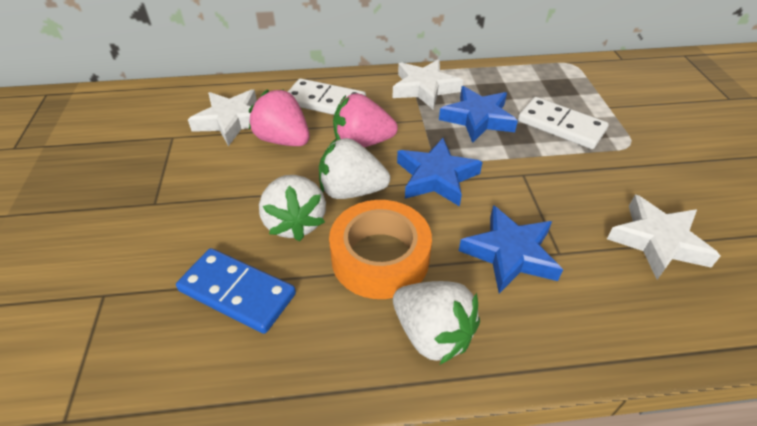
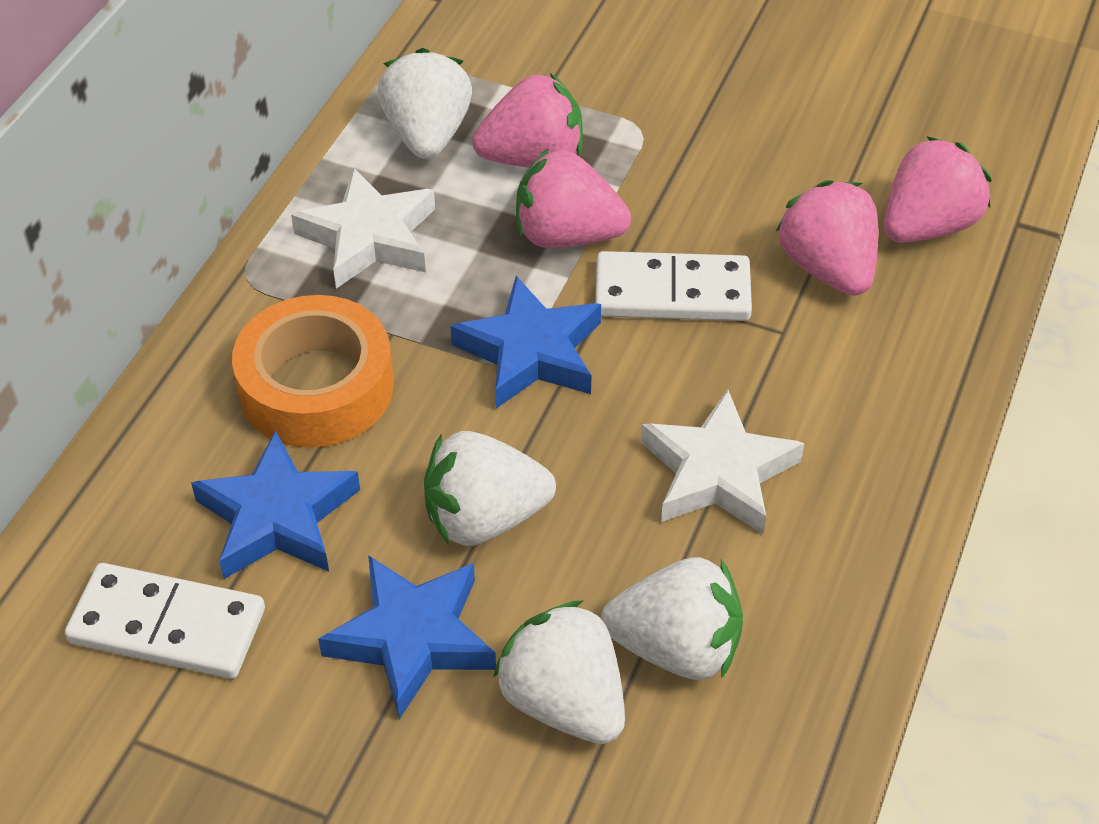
blue domino: [176,248,296,334] = 1 -> none = 0
pink strawberry: [249,89,310,146] [333,93,398,147] = 2 -> [472,73,583,168] [516,148,631,248] [775,180,878,296] [883,136,992,243] = 4
white star: [188,89,257,146] [393,59,463,110] [607,195,720,280] = 3 -> [291,167,435,289] [641,390,804,534] = 2
white strawberry: [259,175,326,241] [319,138,390,199] [393,281,480,364] = 3 -> [378,48,472,159] [424,431,556,546] [493,601,625,744] [601,557,743,680] = 4

